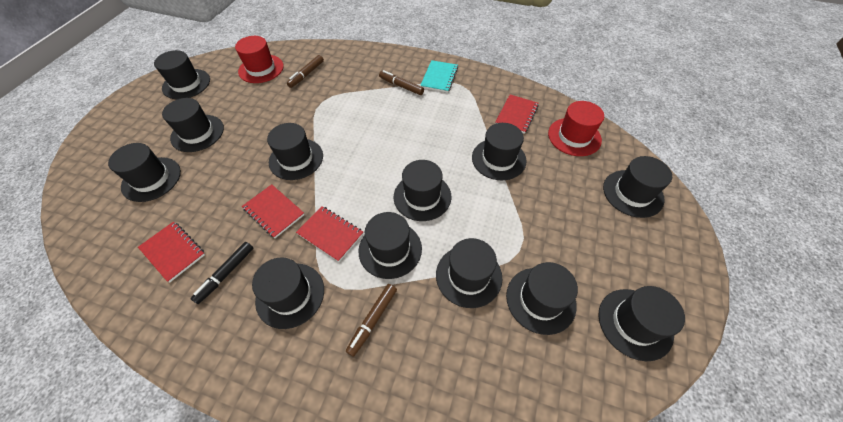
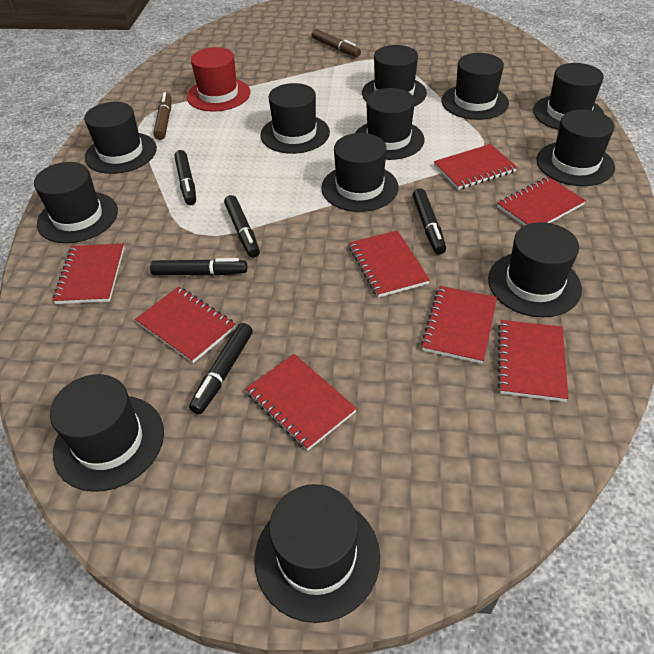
black marker: [191,242,253,304] = 1 -> [150,258,247,276] [174,150,196,205] [189,323,253,414] [224,195,260,258] [412,188,446,254] = 5
brown marker: [287,55,324,88] [346,284,397,357] [379,70,424,95] = 3 -> [153,92,172,140] [311,29,361,57] = 2
red hat: [235,36,284,83] [548,101,604,156] = 2 -> [186,47,250,111] = 1
red notebook: [138,222,205,282] [242,184,304,238] [296,206,363,262] [495,94,539,134] = 4 -> [53,244,124,304] [135,287,236,363] [246,354,357,451] [349,230,430,298] [421,286,497,364] [434,144,517,190] [497,177,586,226] [497,320,569,402] = 8
turquoise notebook: [420,60,458,93] = 1 -> none = 0

